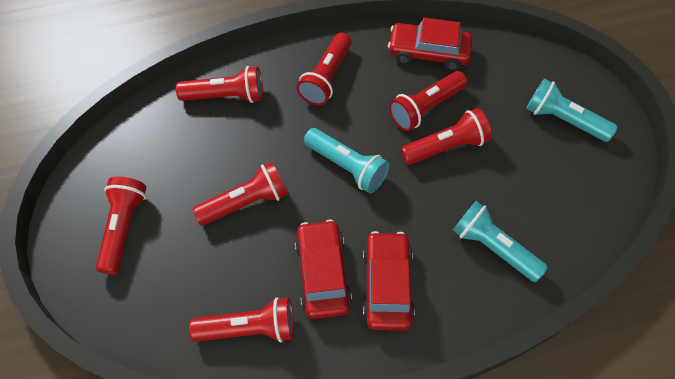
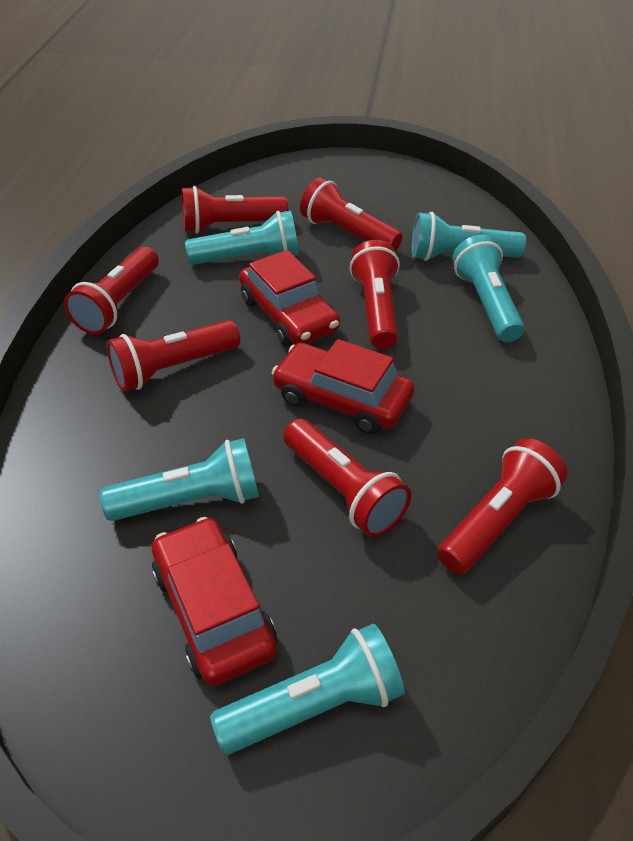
turquoise flashlight: [304,128,389,193] [453,201,548,282] [526,78,617,142] = 3 -> [100,438,259,521] [185,210,299,265] [210,624,405,755] [411,212,526,261] [452,235,525,342] = 5

